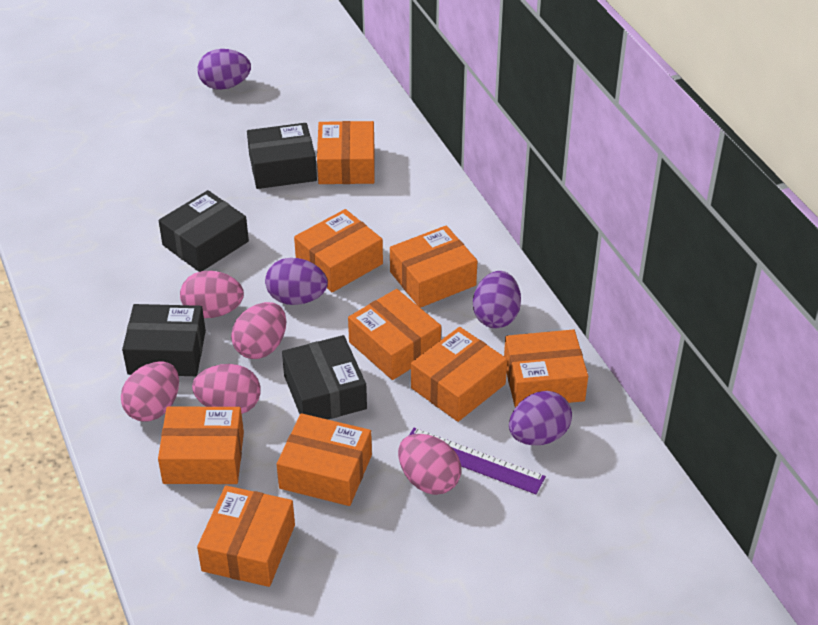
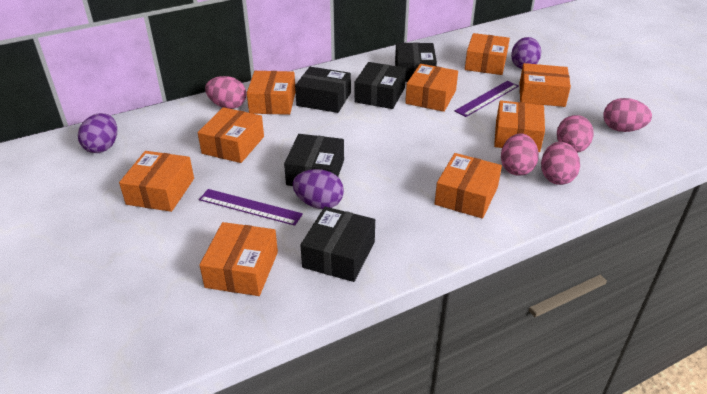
black box: [122,304,206,376] [158,190,249,272] [247,123,317,189] [282,335,367,419] = 4 -> [284,134,344,186] [295,67,351,113] [300,207,375,282] [354,62,406,109] [395,43,437,82] = 5
purple egg: [197,49,251,90] [265,258,328,305] [473,271,521,328] [509,391,572,445] = 4 -> [78,113,117,153] [292,169,344,209] [511,37,541,69] = 3
purple ruler: [409,428,546,494] = 1 -> [199,189,303,226] [455,81,518,117] = 2

